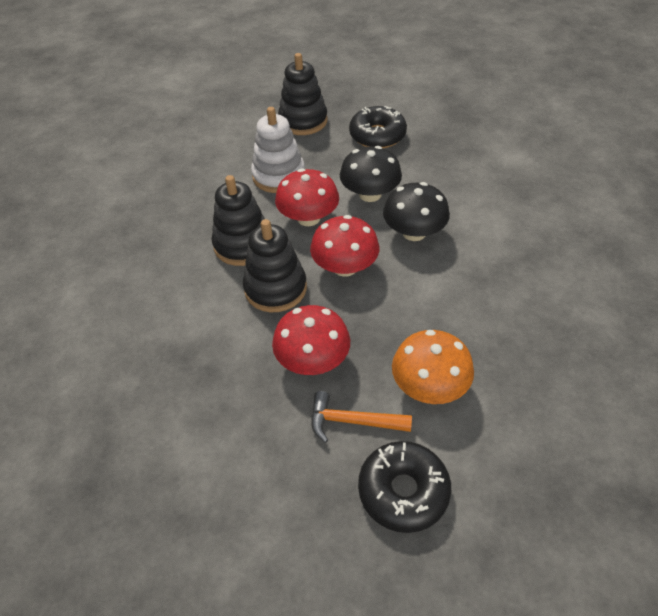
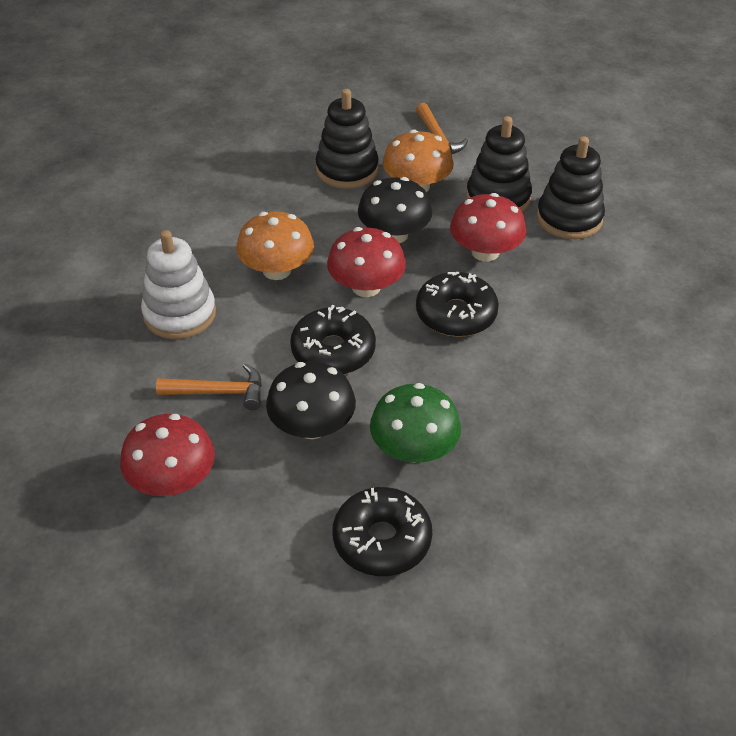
black donut: [349,106,407,148] [358,441,451,533] = 2 -> [290,305,376,374] [333,487,432,576] [416,272,499,337] = 3
green mushroom: none = 0 -> [370,383,461,463] = 1
orange hammer: [311,391,412,443] = 1 -> [156,364,262,410] [416,103,468,154] = 2
orange mushroom: [392,330,474,404] = 1 -> [236,211,314,280] [382,129,453,192] = 2

